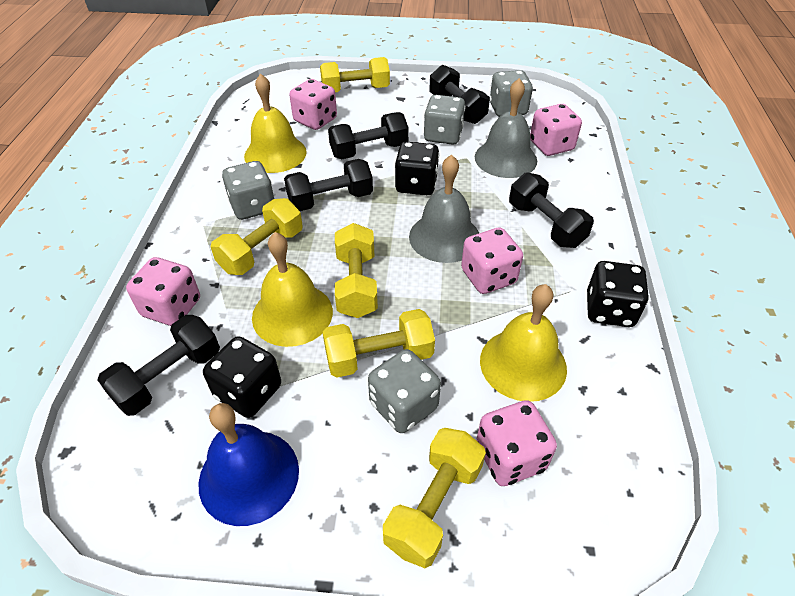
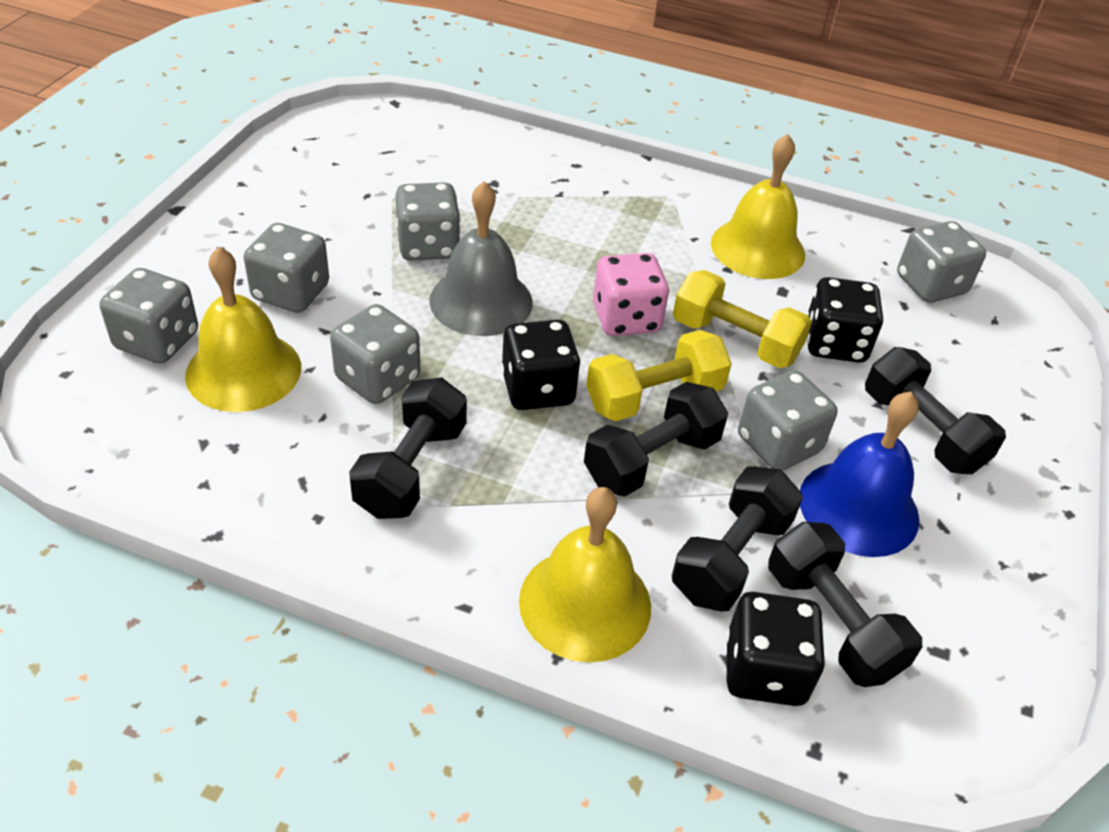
grey bell: [409,155,479,263] [475,78,537,178] = 2 -> [429,181,533,336] = 1
grey dice: [222,161,275,220] [368,349,441,433] [424,95,466,145] [490,70,533,117] = 4 -> [100,268,198,364] [244,223,329,313] [330,304,420,404] [396,182,461,261] [738,370,837,471] [897,221,986,303] = 6
pink dice: [126,257,200,326] [289,79,337,130] [461,228,523,294] [476,400,557,486] [530,104,582,156] = 5 -> [593,253,669,336] = 1
yellow dumbbell: [211,198,303,275] [320,57,390,92] [323,309,435,378] [335,223,378,318] [383,428,486,568] = 5 -> [586,330,732,421] [673,270,812,368] = 2

